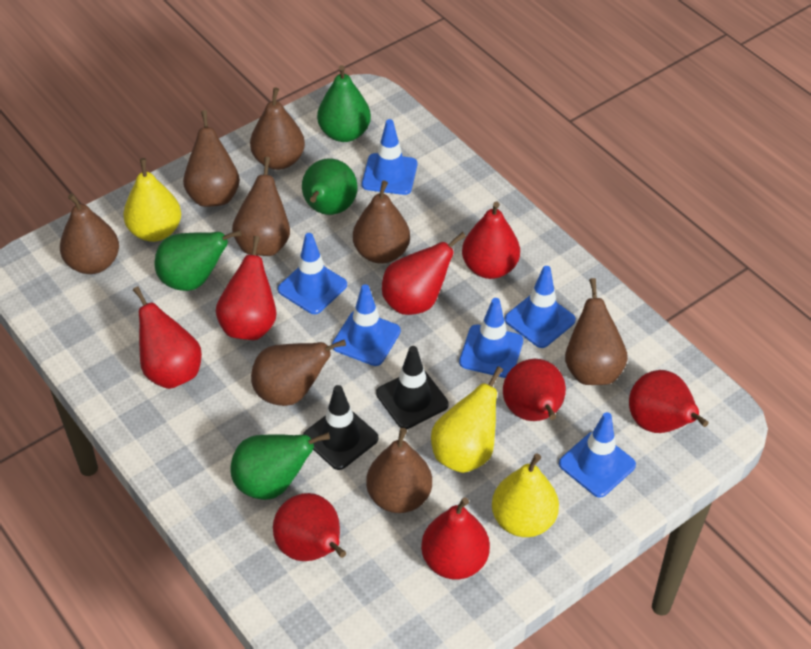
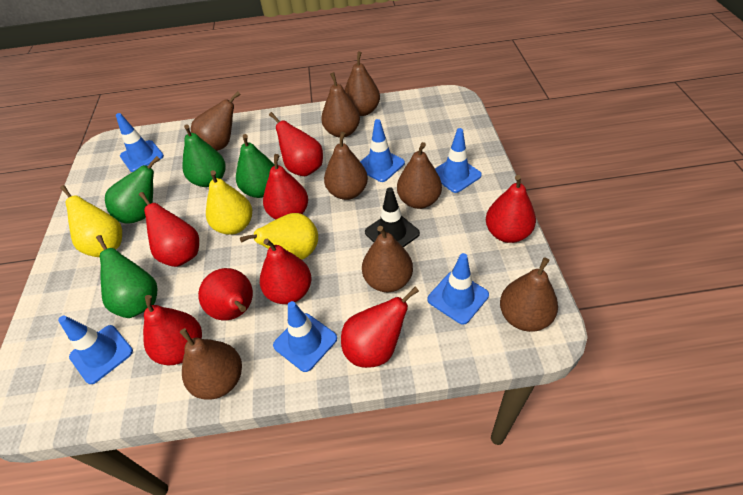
black traffic cone: [303,385,379,470] [376,346,449,429] = 2 -> [365,187,420,247] = 1

